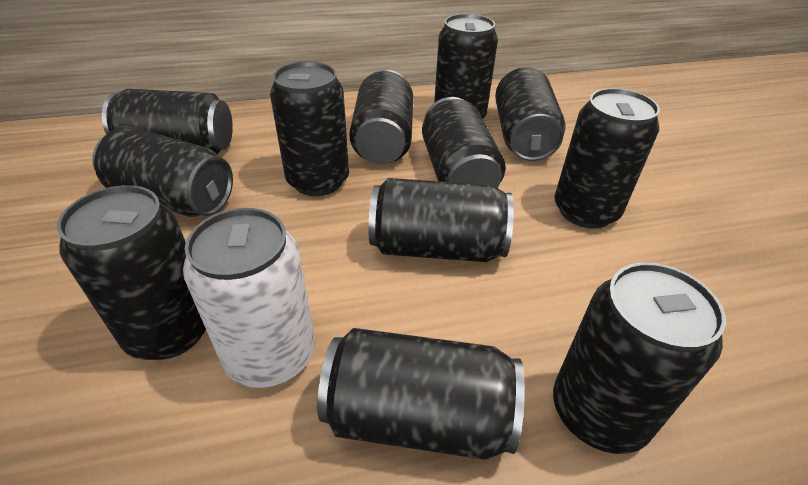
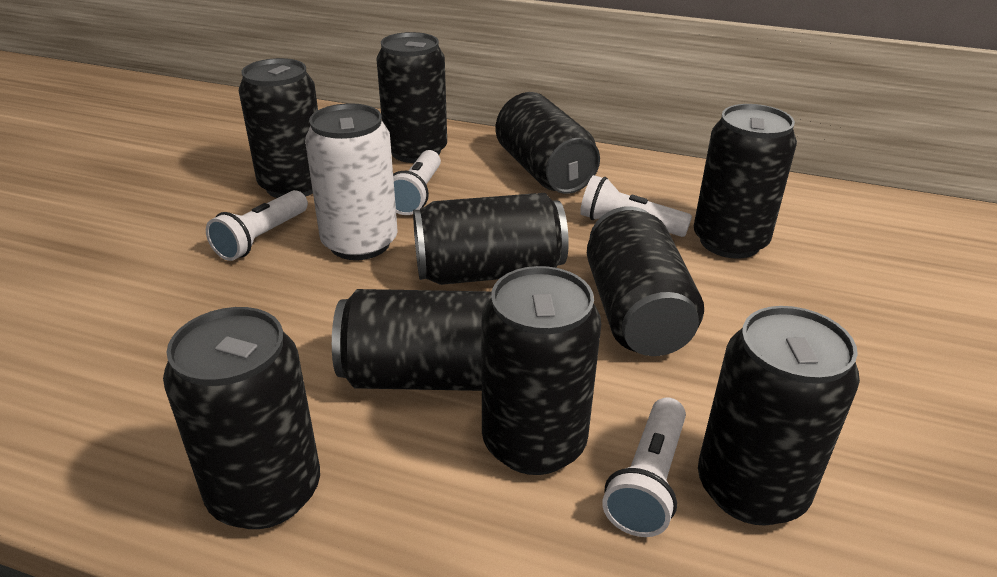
black can: [57,185,206,360] [93,126,233,217] [102,89,233,154] [270,61,349,196] [317,328,525,460] [349,70,413,164] [369,178,514,262] [422,97,506,188] [434,14,498,119] [495,67,565,161] [553,263,726,454] [554,88,660,228] = 12 -> [163,307,320,529] [239,58,318,198] [332,289,492,391] [377,32,447,163] [413,193,569,285] [481,266,601,475] [496,92,600,194] [587,206,704,356] [694,104,797,259] [698,306,860,526] = 10
white flashlight: none = 0 -> [206,190,308,261] [393,150,441,215] [580,175,692,237] [602,398,686,537] = 4

